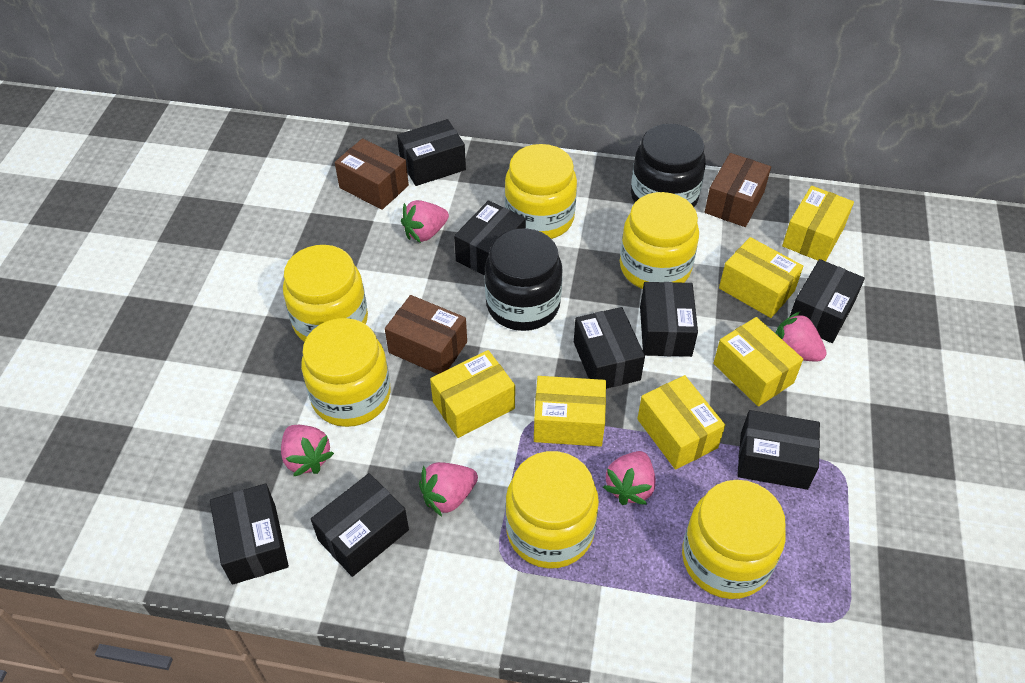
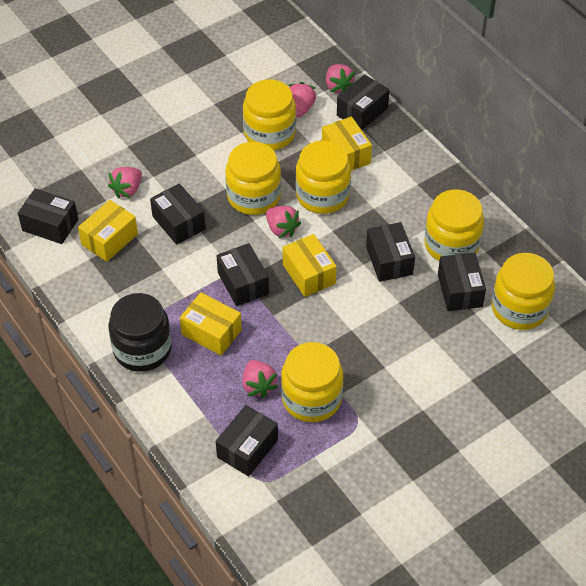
black box: [210,483,289,585] [311,473,409,577] [397,119,466,186] [454,200,526,275] [574,307,645,389] [640,282,698,357] [737,410,820,490] [790,259,865,343] = 8 -> [18,189,78,244] [150,183,206,245] [216,243,269,306] [216,405,278,476] [337,74,389,130] [366,222,415,282] [438,252,486,311] = 7
black jar: [485,228,563,331] [631,124,706,207] = 2 -> [108,293,172,372] = 1
brown box: [335,138,409,210] [385,295,467,374] [705,153,771,227] = 3 -> none = 0
yellow box: [430,350,515,438] [534,376,606,447] [637,375,725,470] [713,317,803,406] [719,237,803,318] [782,186,854,261] = 6 -> [78,200,138,262] [180,293,242,355] [283,234,337,297] [322,117,372,171] = 4

